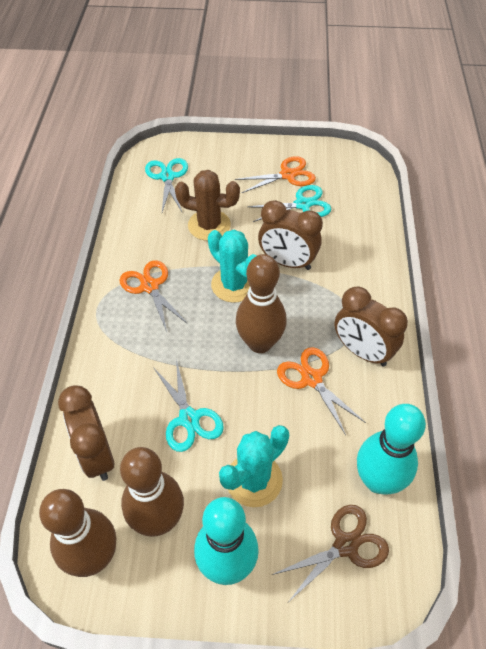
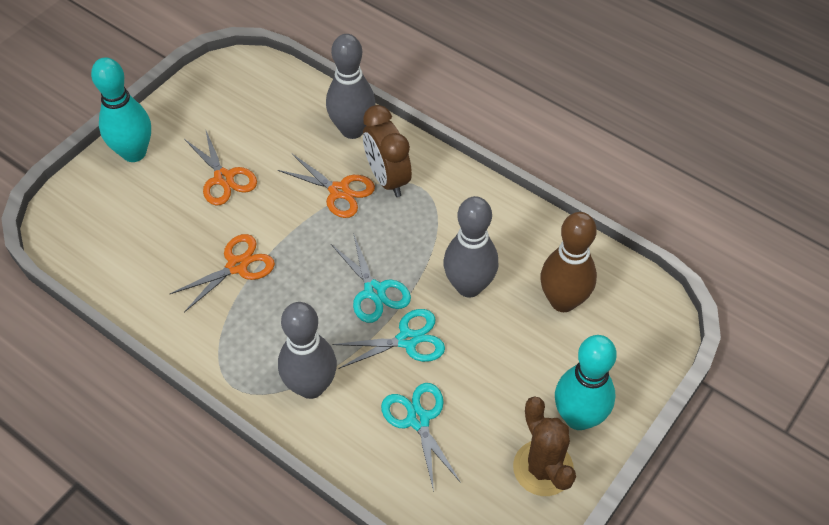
brown bowling pin: [39,489,116,577] [120,447,184,537] [236,254,287,353] = 3 -> [540,212,597,312] = 1
brown clock: [58,386,114,481] [258,200,323,270] [335,287,408,367] = 3 -> [363,105,412,197] = 1
brown scissors: [272,505,389,601] = 1 -> none = 0
grey bowling pin: none = 0 -> [278,302,337,399] [326,34,376,139] [443,196,499,297] = 3
turquoise cactus: [208,230,257,303] [219,425,289,507] = 2 -> none = 0

